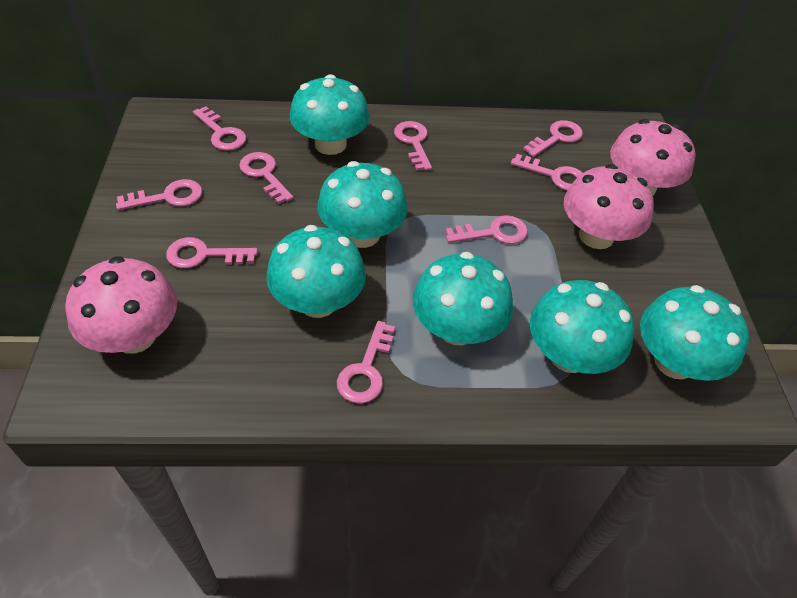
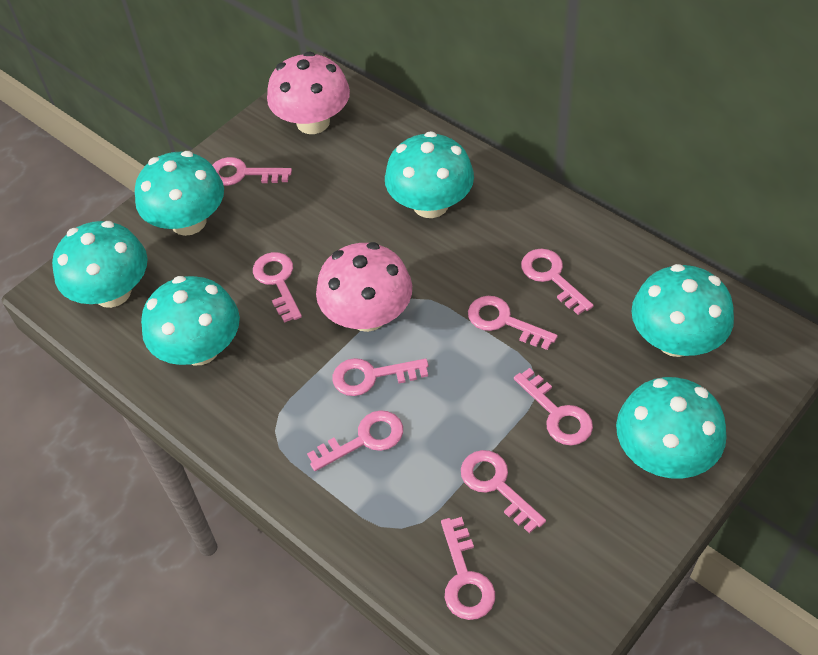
pink mushroom: [65,256,177,354] [564,164,654,249] [610,119,696,196] = 3 -> [267,52,350,134] [316,242,412,332] = 2

